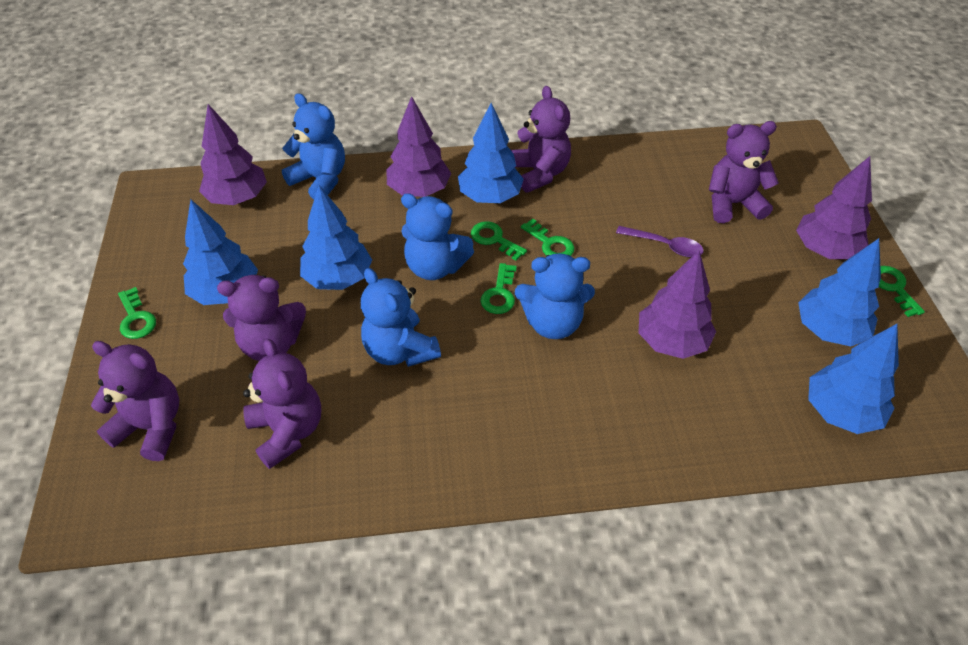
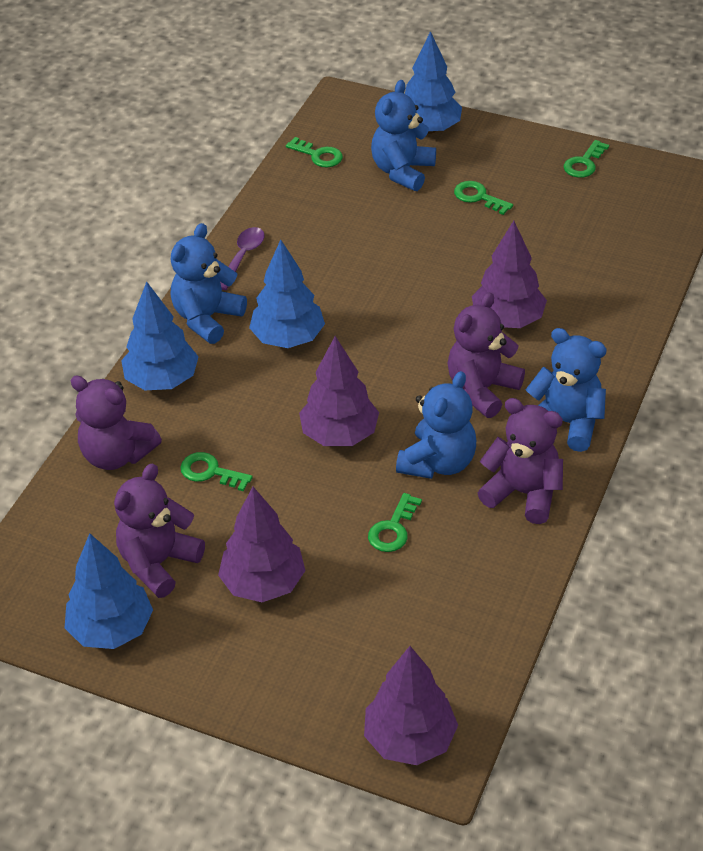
blue tree: [183,199,258,305] [300,185,372,290] [458,103,524,203] [798,238,881,346] [808,324,899,434] = 5 -> [65,533,153,649] [121,281,199,390] [249,240,325,348] [405,31,462,134] = 4
purple teddy bear: [91,341,179,461] [217,274,306,361] [243,339,321,469] [511,86,571,192] [709,121,779,223] = 5 -> [71,375,162,470] [114,464,205,598] [448,292,525,418] [478,398,563,524] = 4

